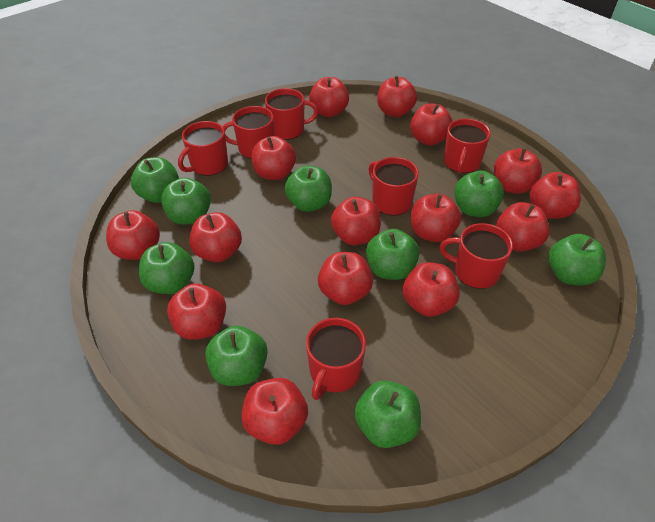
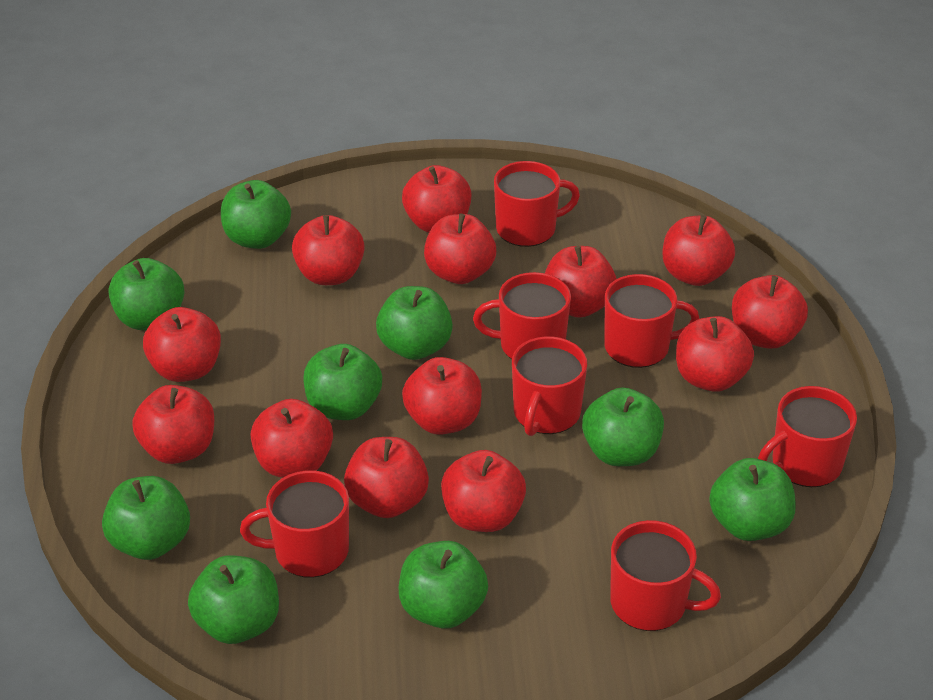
red apple: [106,210,160,260] [167,284,226,340] [189,212,242,262] [242,378,308,445] [251,136,296,180] [309,77,349,117] [318,252,373,305] [331,197,381,245] [377,76,417,117] [403,262,460,317] [410,104,453,146] [411,194,461,242] [494,148,542,194] [496,202,550,252] [529,172,581,219] = 15 -> [132,385,214,464] [143,307,221,382] [250,399,333,478] [292,215,365,285] [344,437,429,518] [402,165,472,233] [402,357,482,435] [424,214,496,284] [441,450,526,532] [545,246,617,318] [662,215,735,286] [676,316,754,392] [732,275,808,349] = 13

